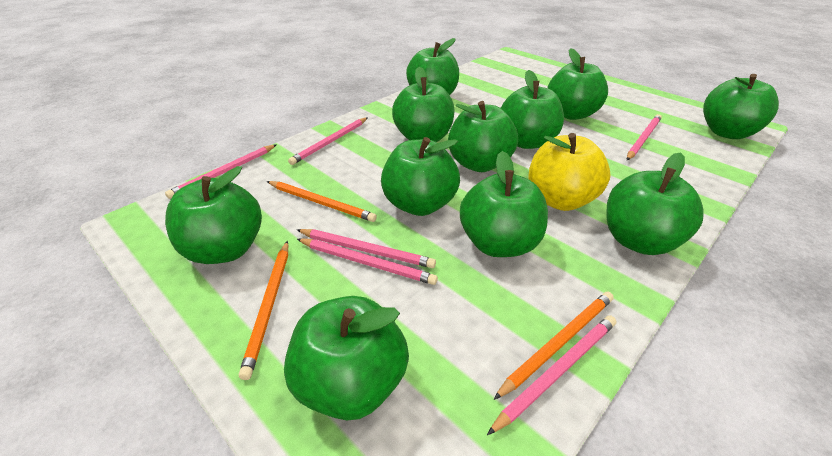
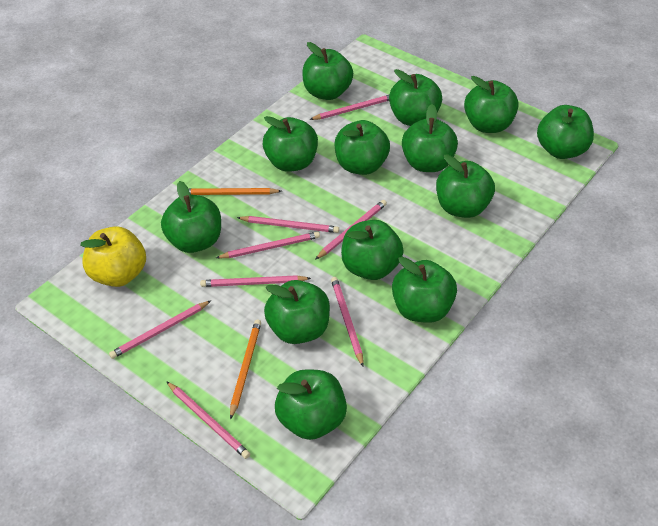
green apple: [165,166,262,264] [284,296,409,421] [381,137,460,216] [392,67,455,142] [406,38,459,95] [448,101,518,172] [460,151,548,257] [501,70,564,149] [547,48,608,120] [606,152,704,255] [703,74,779,139] = 11 -> [161,181,221,253] [263,116,318,172] [264,280,330,344] [275,369,347,440] [302,42,353,100] [335,120,390,175] [341,220,404,280] [389,69,442,126] [392,257,457,323] [402,104,458,172] [436,154,495,218] [464,76,519,133] [537,105,594,159] = 13
orange pencil: [239,241,288,380] [267,181,377,222] [493,292,614,400] = 3 -> [189,188,282,195] [230,320,261,420] = 2
pink pencil: [165,144,277,199] [288,117,368,165] [297,229,436,268] [297,238,438,285] [487,315,616,435] [627,114,662,160] = 6 -> [109,301,211,359] [166,381,250,459] [200,275,311,287] [216,232,320,258] [237,216,339,233] [309,95,389,120] [315,200,387,260] [331,277,364,366] = 8

